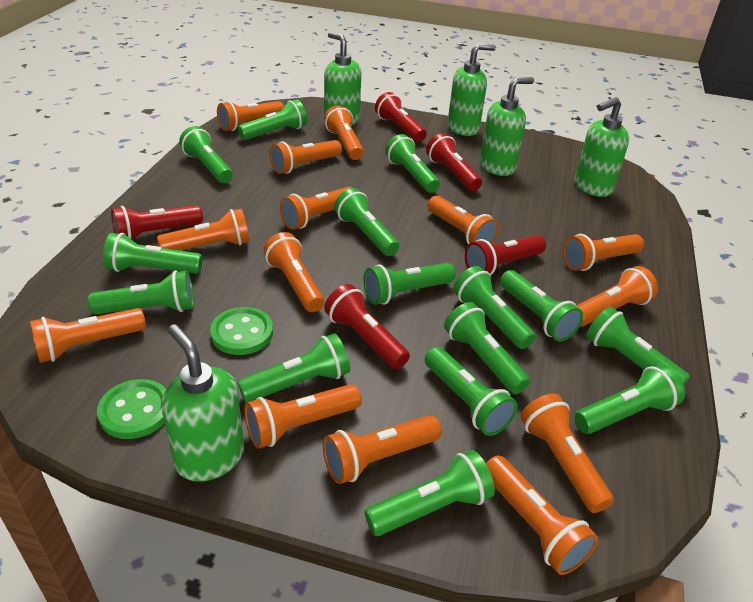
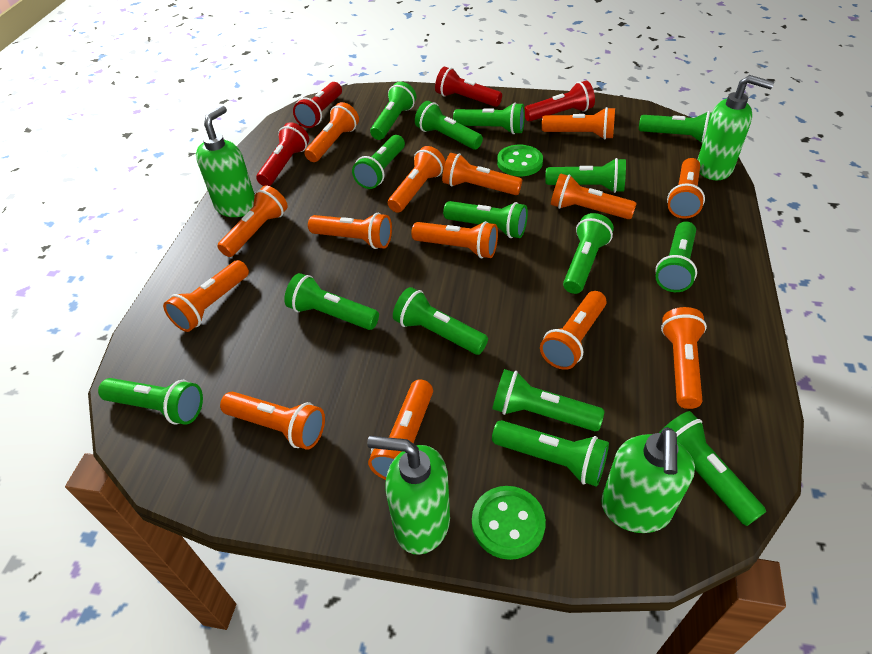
green soap dispenser: [162,324,244,482] [324,32,361,126] [448,43,496,136] [480,77,534,176] [575,97,629,197] = 5 -> [196,106,255,217] [367,436,450,555] [601,427,695,533] [697,75,774,180] = 4
red flashlight: [111,205,203,240] [324,284,410,369] [375,92,427,142] [426,133,482,191] [465,235,546,275] = 5 -> [256,122,309,186] [293,82,342,128] [435,67,502,107] [524,81,595,122] = 4

